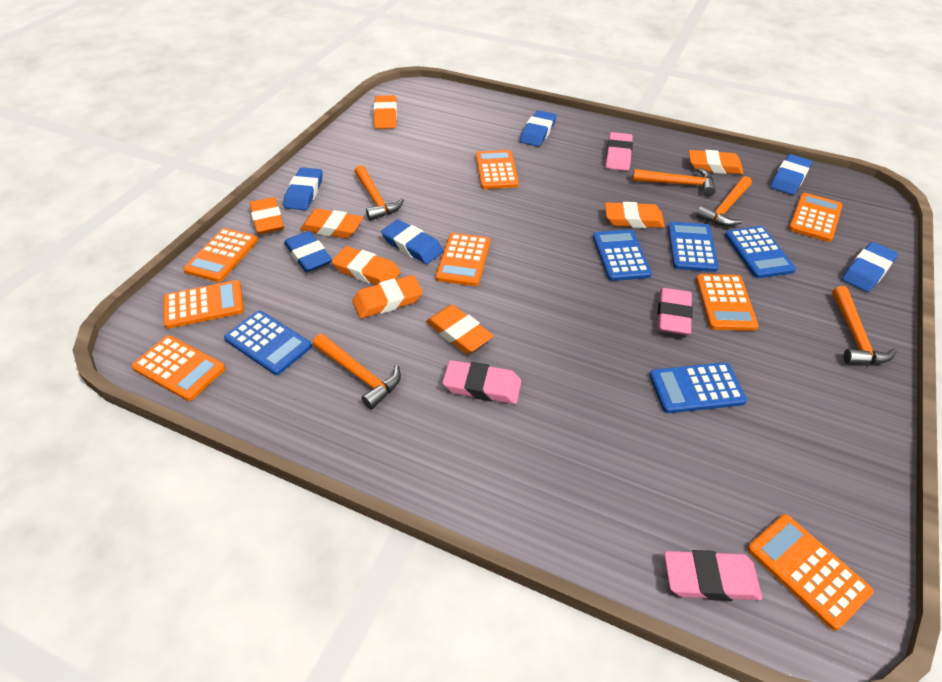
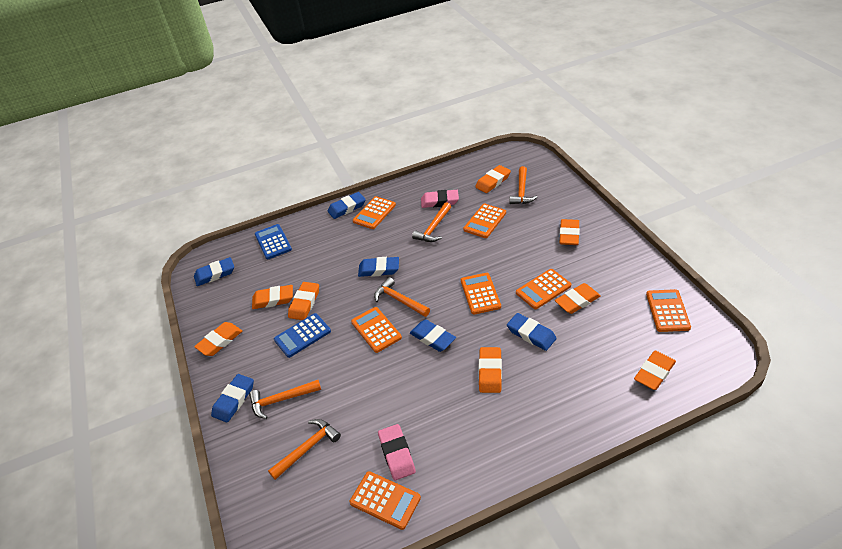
blue calculator: [224,311,312,375] [593,230,652,281] [649,362,747,413] [668,222,719,272] [725,226,796,278] = 5 -> [255,224,292,259] [274,313,331,358] = 2
orange calculator: [131,335,225,401] [163,280,244,329] [183,228,258,282] [436,233,490,286] [476,150,519,189] [696,274,759,331] [747,514,873,631] [789,193,842,242] = 8 -> [349,471,421,530] [351,307,402,353] [353,196,396,229] [461,273,501,315] [463,204,506,238] [516,269,571,309] [646,289,691,332] = 7
pink eraser: [442,360,522,404] [605,132,633,171] [658,288,693,335] [664,550,762,601] = 4 -> [378,424,416,481] [421,190,459,208] = 2

